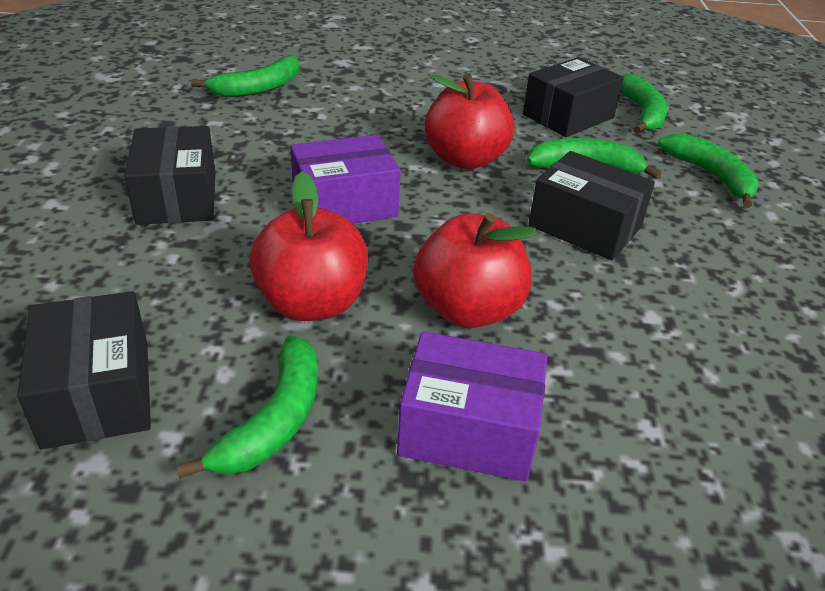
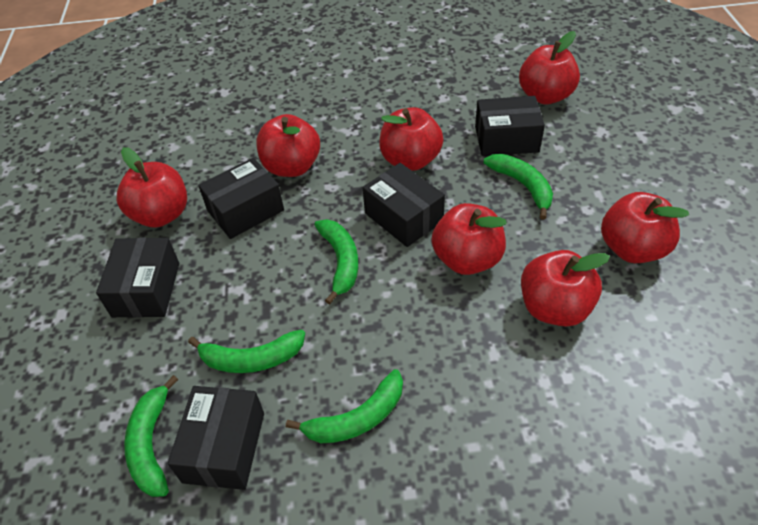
black box: [17,291,151,449] [125,126,215,225] [523,57,624,137] [528,151,655,260] = 4 -> [96,238,179,318] [168,386,264,490] [198,158,284,239] [363,163,445,247] [475,96,545,156] = 5
purple box: [290,135,401,224] [397,332,547,481] = 2 -> none = 0
red apple: [249,171,369,321] [413,213,538,328] [424,73,515,169] = 3 -> [117,147,187,228] [256,114,320,177] [379,107,444,171] [431,203,507,275] [519,31,580,105] [521,250,610,326] [601,192,689,263] = 7

